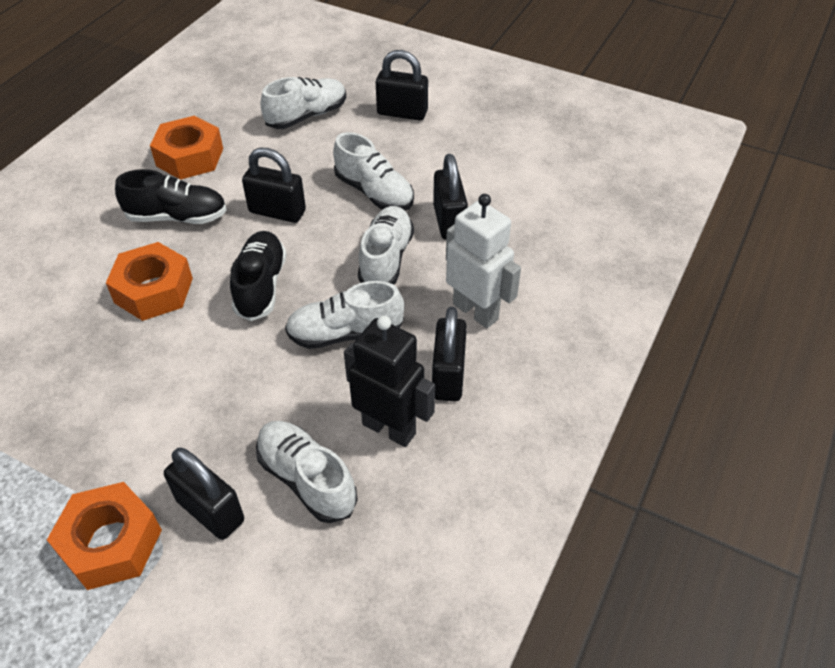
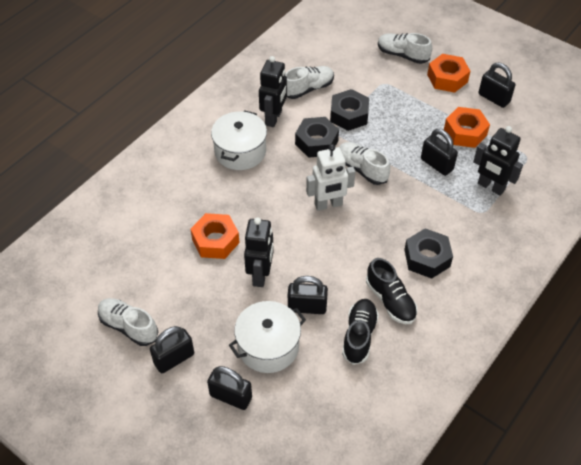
black nut: none = 0 -> [295,117,339,158] [330,89,369,131] [404,228,453,279] = 3
black robot: [344,316,435,447] = 1 -> [244,217,274,287] [259,56,287,127] [473,126,523,196] = 3
white pot: none = 0 -> [211,110,267,170] [229,301,306,373] = 2
white shoe: [256,421,358,523] [260,77,346,129] [285,281,404,349] [333,132,414,211] [358,206,414,285] = 5 -> [98,298,158,346] [285,66,334,99] [339,142,390,185] [378,33,432,64] = 4

